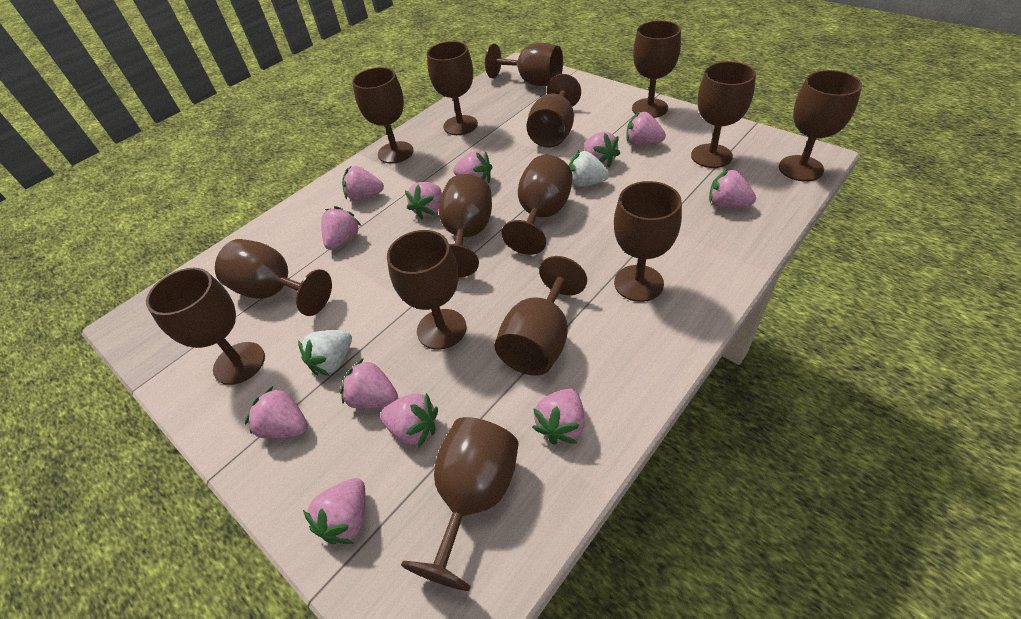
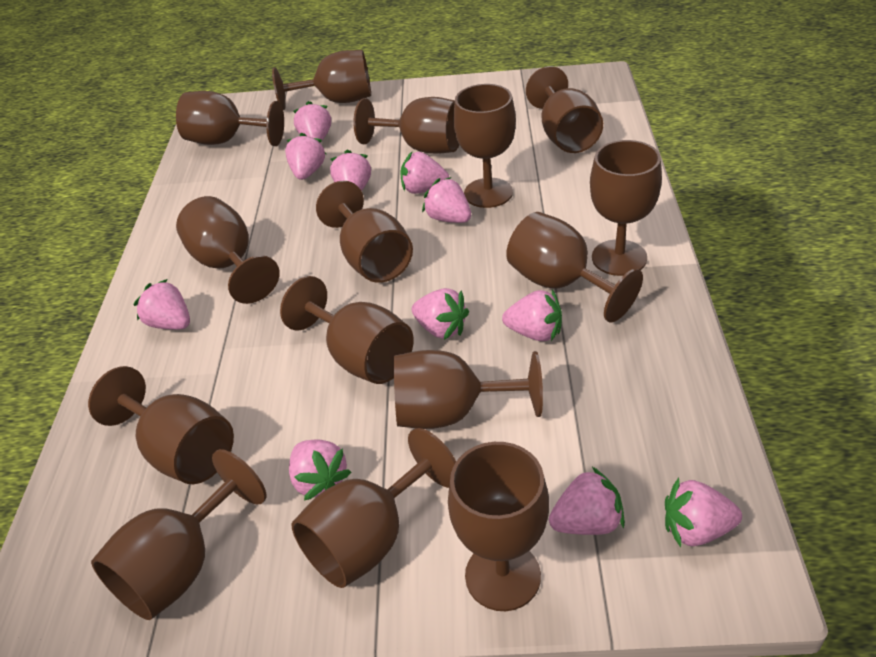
pink strawberry: [245,386,308,438] [303,478,365,544] [321,206,361,250] [340,358,398,409] [342,166,384,201] [380,393,438,448] [405,182,442,220] [453,151,492,183] [532,388,585,445] [584,132,620,167] [626,112,666,146] [709,168,756,208] = 12 -> [133,279,190,330] [285,133,326,180] [289,440,351,501] [293,101,331,143] [330,150,371,191] [400,152,449,194] [412,288,469,340] [422,177,471,223] [502,290,562,341] [549,467,625,535] [665,478,742,547] = 11
white strawberry: [298,330,352,376] [569,151,610,187] = 2 -> none = 0

